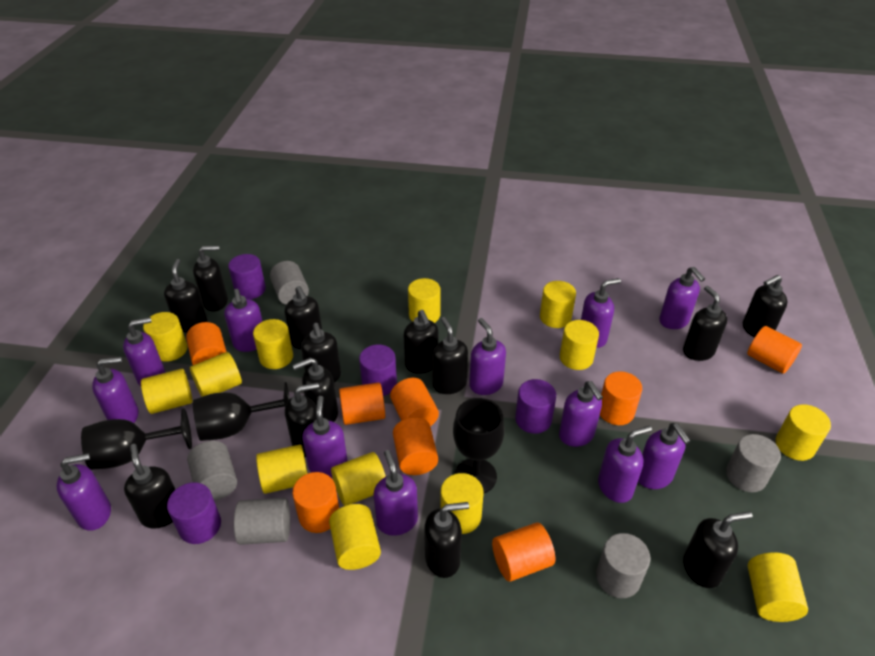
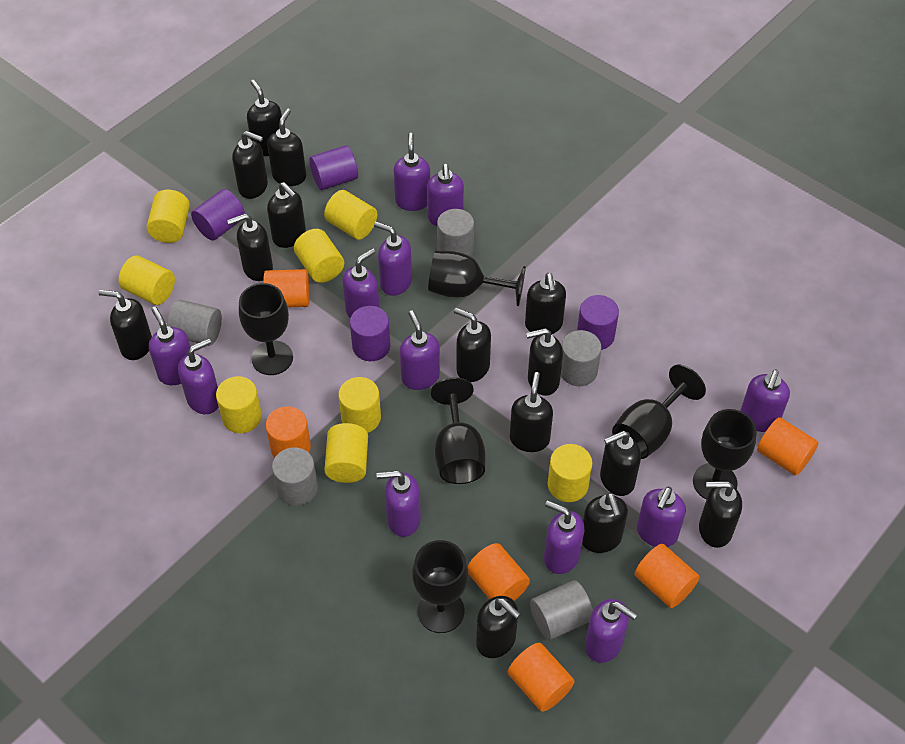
black goblet: [81,408,192,470] [193,382,290,441] [453,398,505,494] = 3 -> [239,283,293,375] [412,540,468,633] [428,251,526,306] [431,377,485,484] [612,364,706,459] [693,409,757,499] = 6
black soap dispenser: [124,444,176,529] [164,259,208,332] [193,246,228,312] [285,286,322,349] [285,382,319,457] [293,357,338,422] [301,323,341,383] [404,310,438,374] [424,502,469,578] [432,317,468,394] [683,286,727,361] [683,511,753,588] [743,275,788,338] = 13 -> [99,290,152,360] [227,213,273,281] [232,131,268,199] [247,80,282,156] [267,109,306,186] [267,182,306,248] [454,308,491,382] [476,596,520,658] [510,372,553,452] [525,273,566,334] [526,328,563,396] [582,492,628,553] [600,431,641,496] [699,481,742,548] = 14
orange cylinder: [186,322,227,365] [292,472,339,533] [339,382,385,425] [390,378,439,427] [393,417,438,475] [492,522,555,582] [600,371,642,425] [747,326,802,374] = 8 -> [263,269,310,307] [266,406,311,458] [468,543,530,601] [508,643,575,712] [634,544,699,608] [757,417,819,475] = 6
yellow cylinder: [141,369,192,414] [143,312,188,362] [190,352,242,397] [253,319,293,369] [256,444,308,494] [329,504,381,570] [331,452,386,506] [408,278,441,323] [440,473,483,534] [540,281,576,328] [560,320,599,370] [748,552,808,622] [776,404,831,461] = 13 -> [118,255,175,305] [147,190,190,243] [216,376,262,433] [294,229,344,283] [324,190,377,240] [324,423,368,483] [338,377,381,433] [548,444,592,502] = 8

